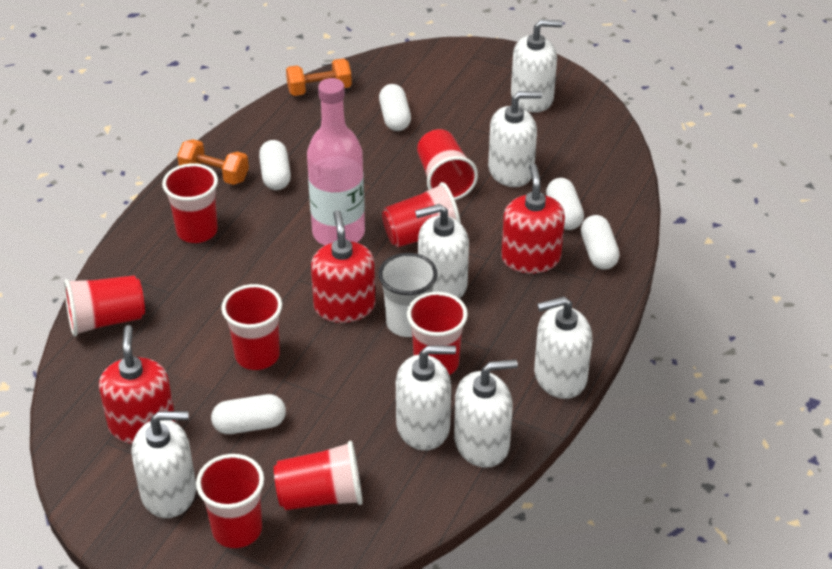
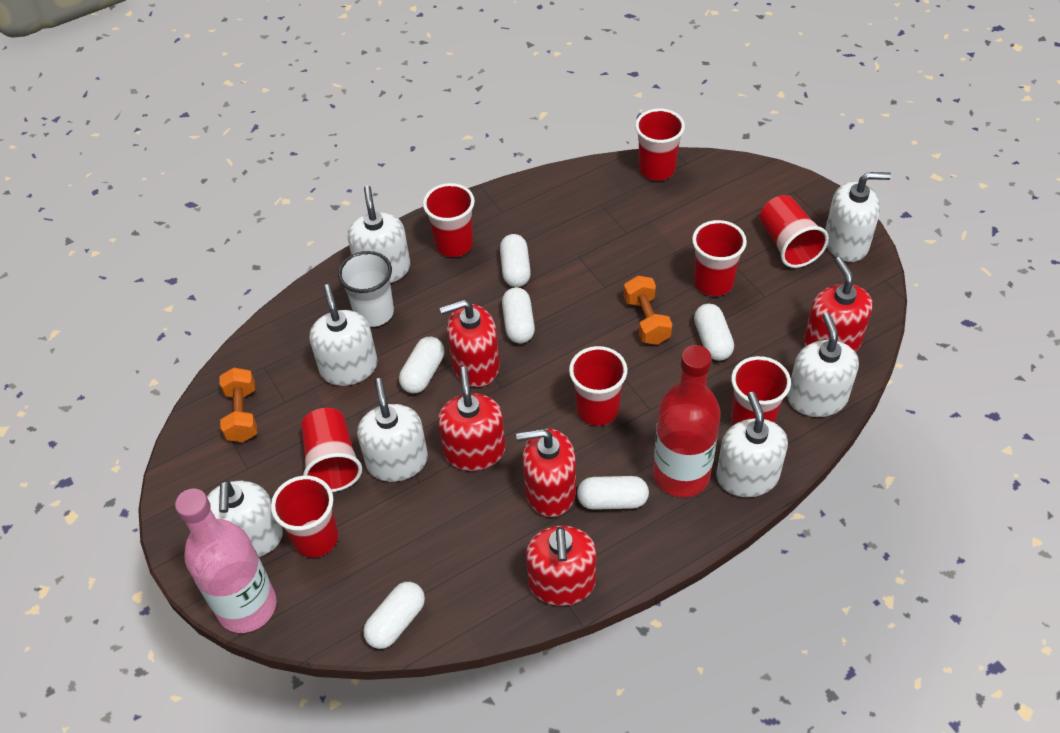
red bottle: none = 0 -> [653,345,721,497] = 1
red soap dispenser: [99,325,175,444] [311,210,375,323] [501,164,565,273] = 3 -> [438,367,505,471] [440,299,500,387] [516,429,576,517] [526,526,596,606] [804,257,872,352] = 5
white capsule: [211,394,286,434] [259,140,291,190] [379,84,411,131] [546,178,584,230] [581,215,620,269] = 5 -> [363,582,425,649] [399,337,444,393] [500,234,531,287] [502,287,535,344] [577,476,649,510] [694,303,734,361] = 6

